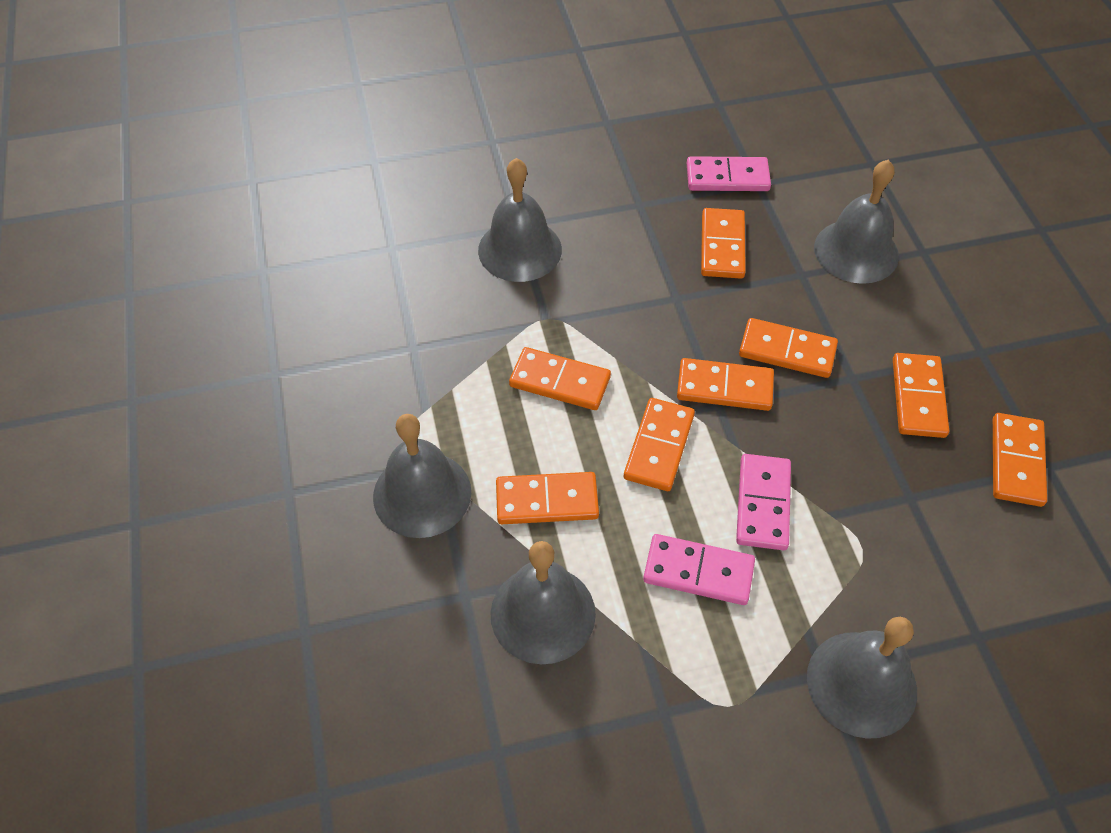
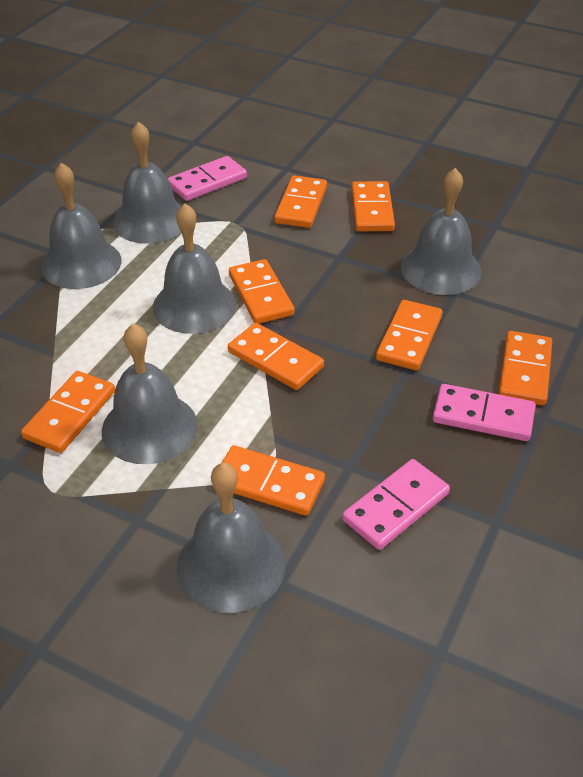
grey bell: [373,414,471,538] [478,158,562,282] [490,541,596,664] [807,617,917,739] [814,160,899,284] = 5 -> [41,163,122,289] [102,323,198,464] [113,121,181,244] [153,203,237,334] [177,463,286,613] [401,168,481,295] = 6

